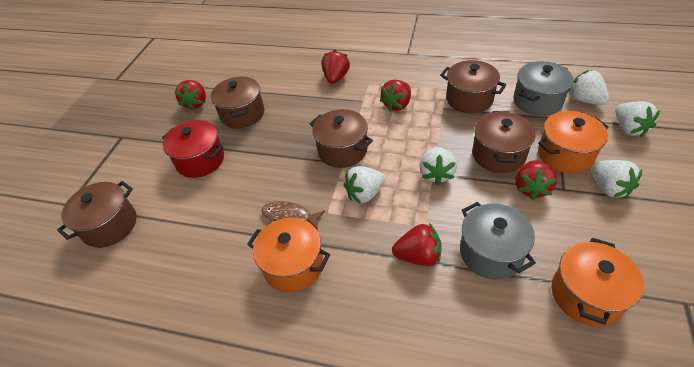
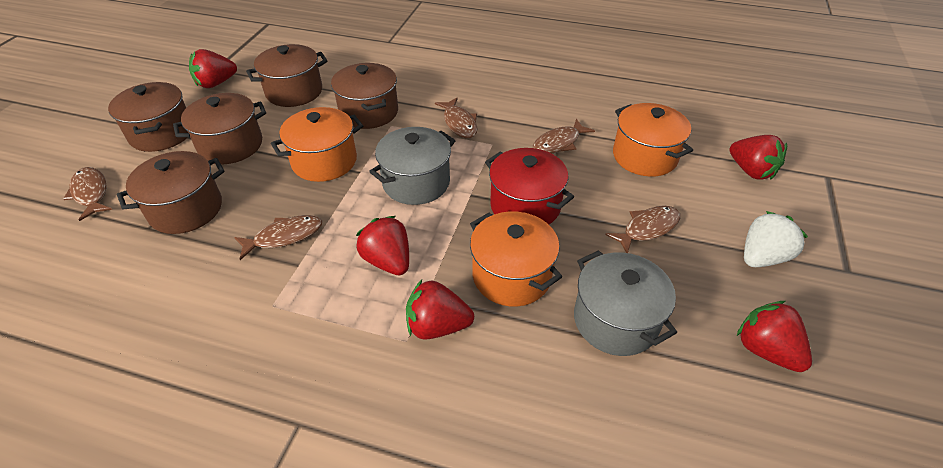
brown fish: [262,201,325,230] = 1 -> [63,167,112,221] [234,215,322,260] [435,98,477,138] [533,119,595,154] [605,206,680,253] = 5
white strawberry: [344,166,386,204] [419,147,457,185] [568,70,609,105] [592,160,642,199] [615,101,660,137] = 5 -> [744,211,808,267] = 1

